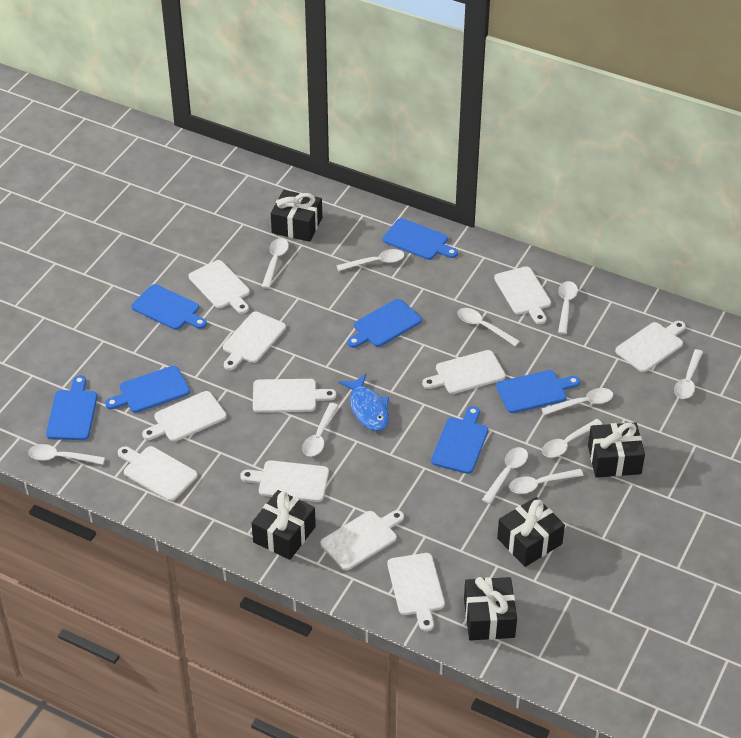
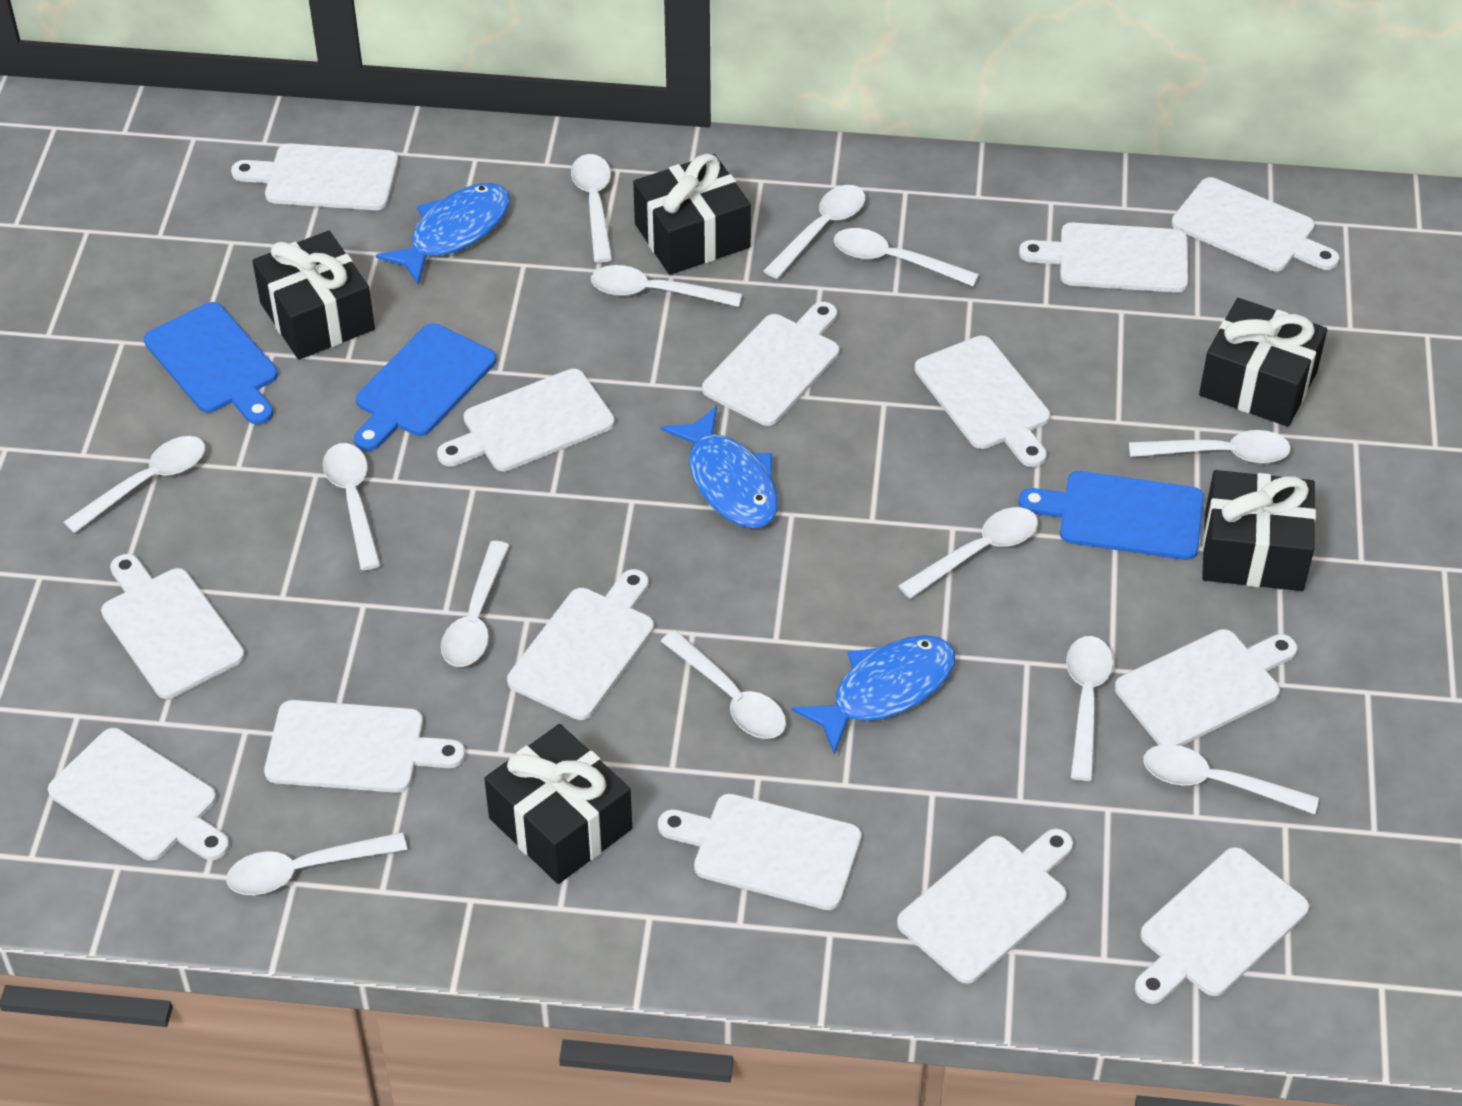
blue cutting board: [46,375,97,440] [105,366,190,413] [131,284,207,330] [347,299,422,348] [383,218,458,260] [431,406,488,474] [496,370,580,413] = 7 -> [144,302,278,424] [354,323,496,451] [1019,471,1204,560] = 3
blue fish: [339,374,389,431] = 1 -> [376,183,510,285] [661,406,778,528] [792,635,955,755] = 3
white cutting board: [118,446,198,501] [142,391,227,442] [189,260,250,314] [223,312,286,370] [240,460,329,502] [253,379,336,413] [320,510,404,570] [387,553,445,631] [422,350,506,394] [494,266,551,324] [615,321,686,372] = 11 -> [48,728,230,861] [101,554,245,699] [231,143,398,210] [264,700,465,793] [437,369,615,471] [507,569,654,720] [658,794,861,910] [702,302,839,426] [897,829,1073,984] [915,336,1050,467] [1019,223,1188,293] [1115,629,1297,746] [1135,847,1309,1004] [1171,177,1339,271] = 14
white spoon: [28,444,105,465] [261,238,289,289] [302,403,338,457] [336,249,404,271] [457,308,520,346] [482,447,528,504] [509,469,584,494] [541,388,613,415] [542,419,603,458] [558,281,578,334] [674,349,703,399] = 11 -> [64,436,205,533] [226,832,407,895] [323,443,381,570] [441,541,509,667] [571,154,613,263] [591,265,742,307] [661,630,786,739] [763,185,865,279] [834,228,979,286] [898,507,1038,599] [1066,636,1113,781] [1129,430,1291,464] [1144,744,1319,814] = 13

